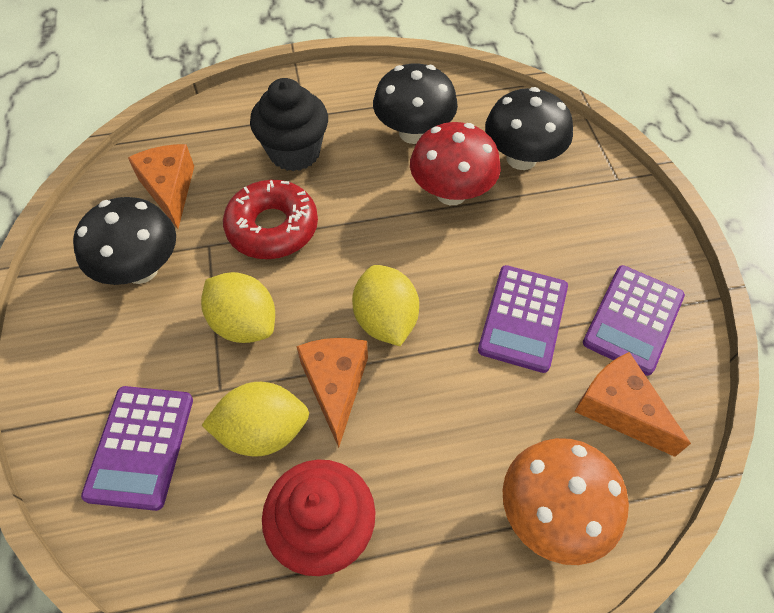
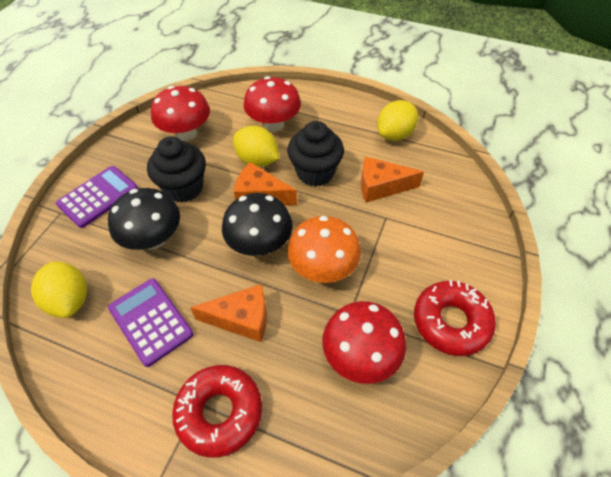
black cupcake: [250,78,328,171] = 1 -> [147,137,206,202] [287,121,344,187] = 2
black mushroom: [73,197,176,285] [373,64,458,144] [485,87,573,170] = 3 -> [108,188,180,250] [222,193,293,256] = 2
purple calculator: [81,386,193,511] [478,265,568,373] [583,265,685,376] = 3 -> [56,166,138,228] [108,278,194,367] = 2
red cupcake: [262,460,376,576] = 1 -> none = 0
red donut: [223,180,318,259] = 1 -> [172,365,262,458] [414,280,496,356] = 2
red mushroom: [410,122,501,205] = 1 -> [151,86,210,141] [244,76,301,132] [322,301,406,384] = 3

